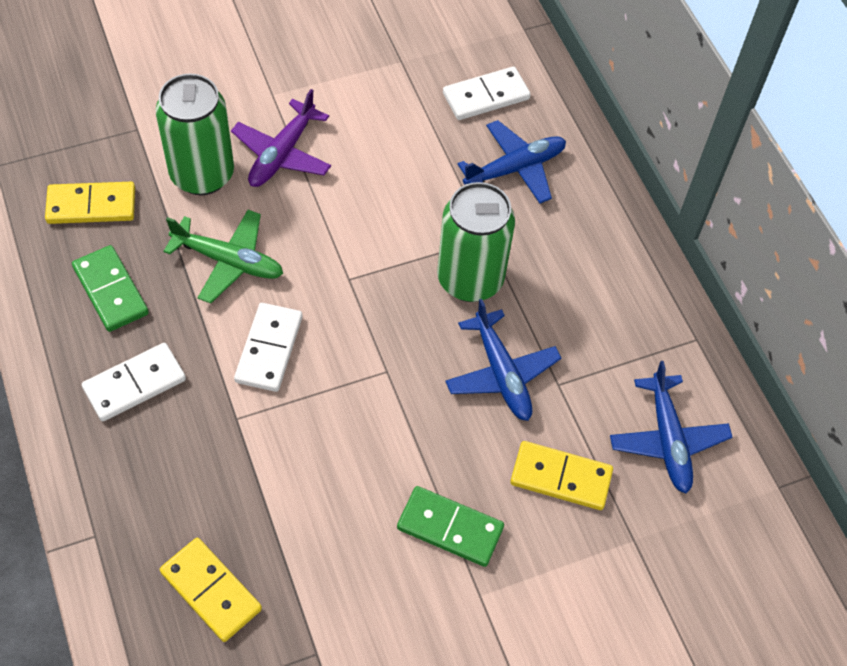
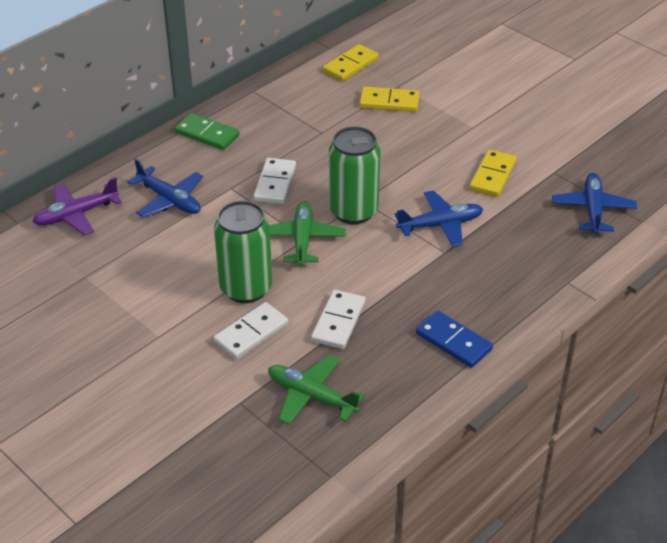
blue domino: none = 0 -> [416,310,493,368] = 1
green domino: [72,245,149,332] [397,486,504,567] = 2 -> [175,113,240,150] = 1
green plane: [163,210,283,303] = 1 -> [268,355,365,424] [270,201,346,266] = 2

